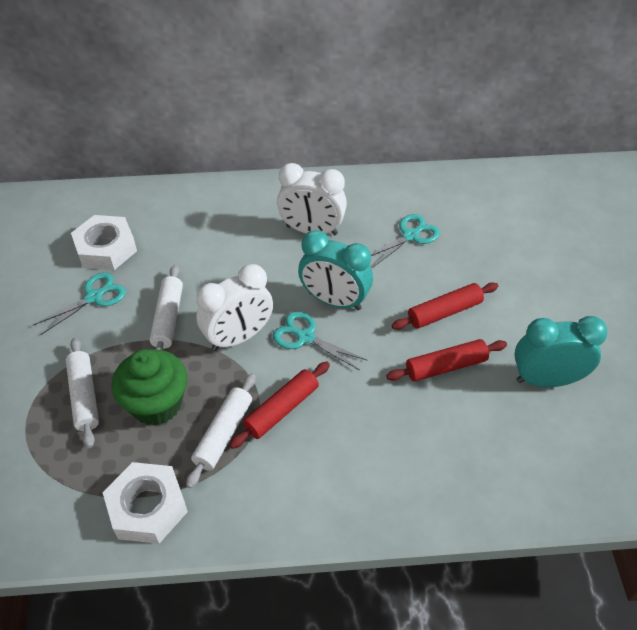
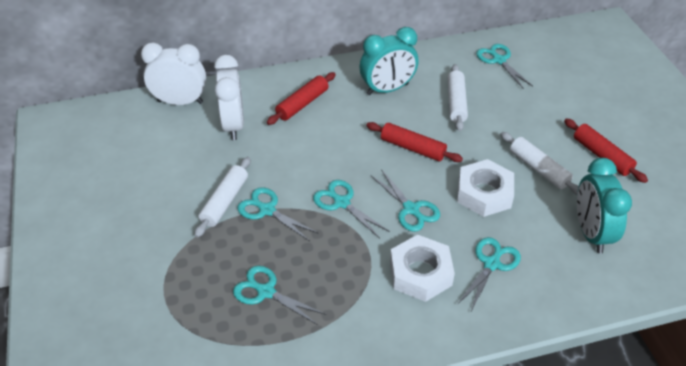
green cupcake: [112,349,187,426] = 1 -> none = 0
turquoise scissors: [33,272,126,335] [273,311,367,371] [371,214,440,268] = 3 -> [233,266,326,325] [237,187,319,241] [313,180,390,238] [371,169,440,232] [457,237,521,311] [476,44,533,89] = 6

